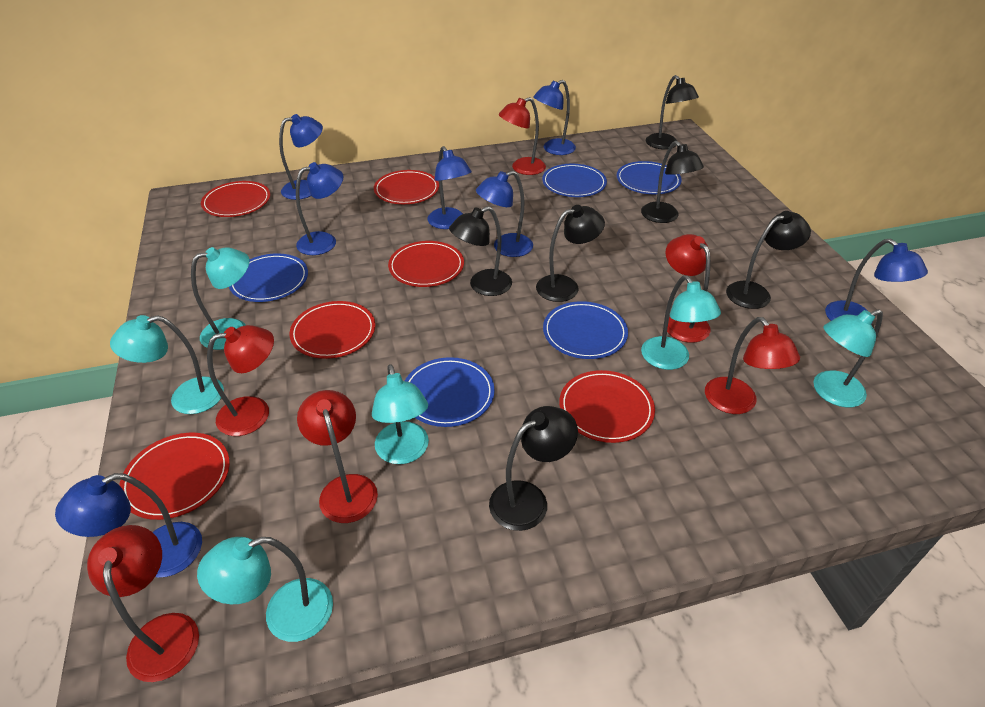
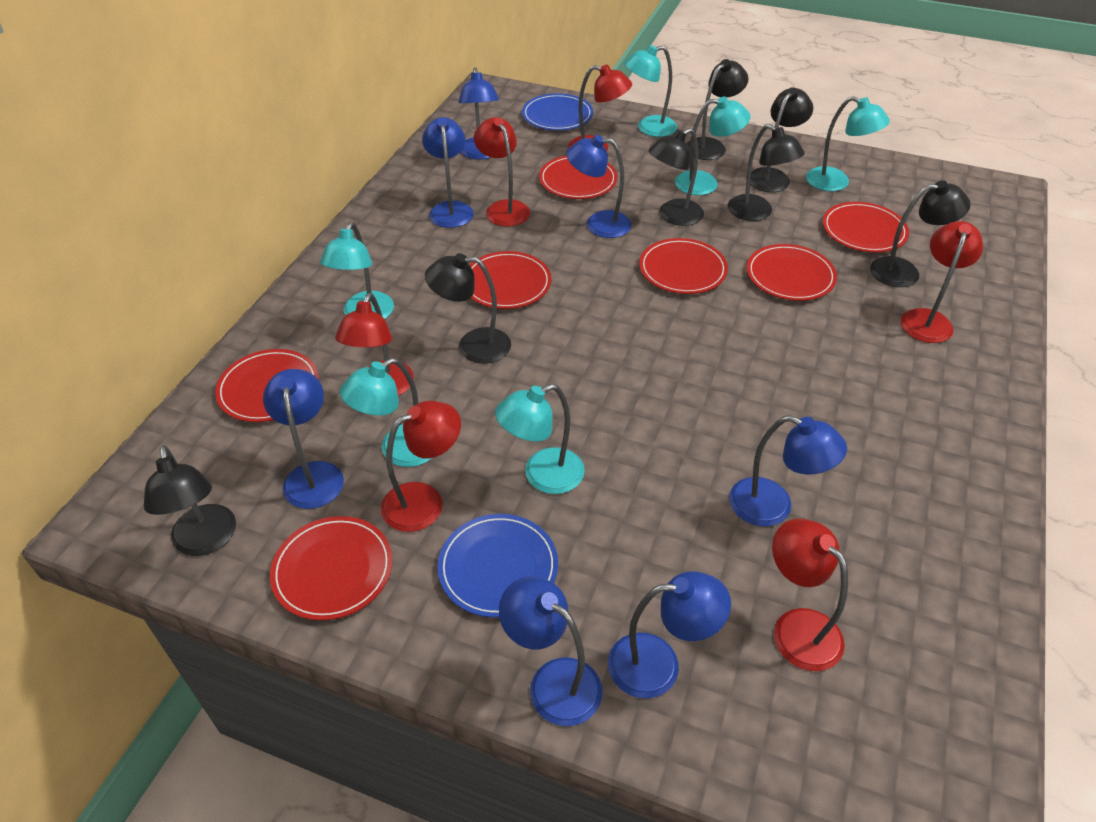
black lamp: [449,206,512,296] [489,406,578,531] [536,205,605,302] [641,141,704,223] [646,75,699,149] [726,211,811,309] = 6 -> [144,445,236,556] [425,253,511,364] [649,128,704,226] [686,59,749,160] [728,124,805,221] [750,87,813,192] [870,181,970,287] = 7
blue plate: [229,253,308,302] [405,357,495,427] [542,164,607,197] [543,301,628,359] [617,161,682,194] = 5 -> [438,514,558,617] [522,94,593,131] = 2
red plate: [119,433,230,520] [201,181,270,217] [289,301,375,359] [374,170,439,204] [388,241,464,287] [559,370,655,443] = 6 -> [215,349,319,422] [270,516,393,620] [469,251,552,309] [539,156,617,199] [639,238,728,294] [747,244,837,301] [823,202,909,253] = 7

